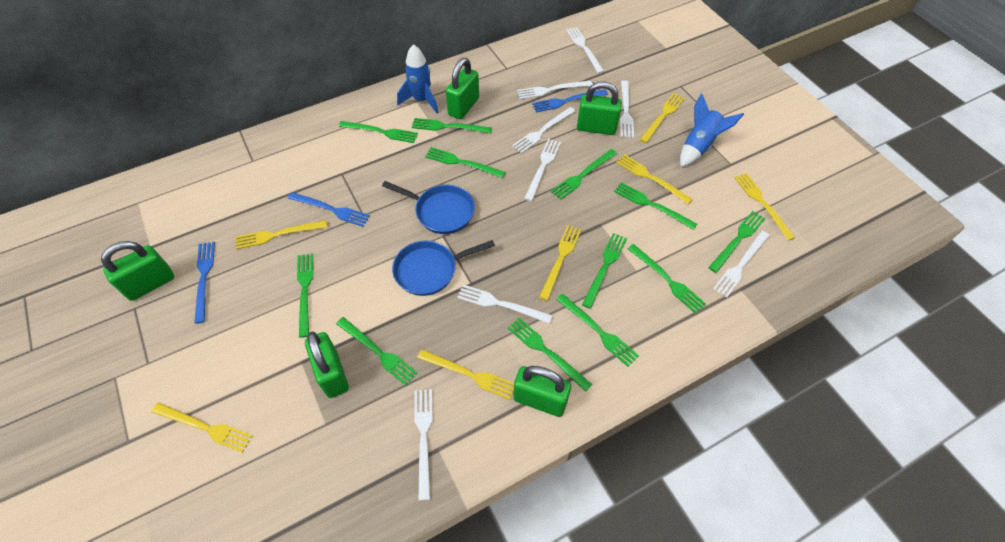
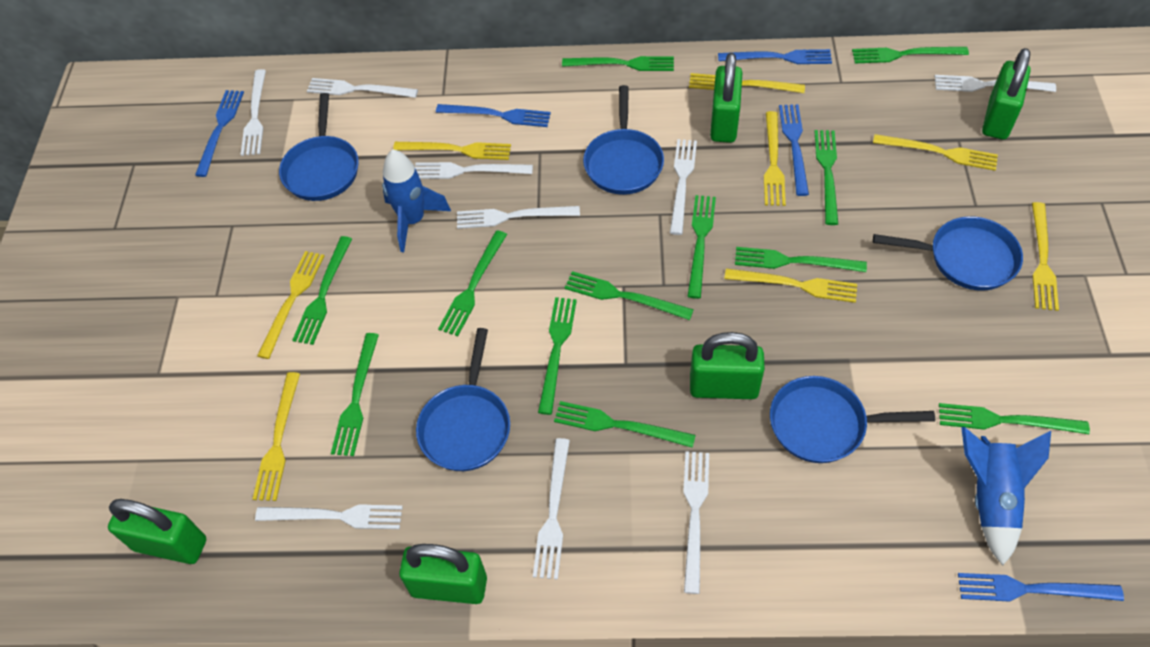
blue fork: [194,242,215,324] [288,192,370,227] [532,89,608,113] = 3 -> [195,90,244,177] [436,104,551,127] [718,49,832,64] [779,104,809,196] [958,573,1124,602] = 5
blue pan: [382,181,475,234] [392,240,495,296] = 2 -> [279,93,359,201] [416,328,510,471] [583,85,664,195] [770,376,935,463] [873,216,1023,291] = 5
white fork: [415,389,433,501] [457,285,553,324] [512,107,575,154] [517,80,593,99] [524,139,561,201] [566,27,604,74] [620,80,634,138] [713,231,770,298] = 8 -> [241,69,266,156] [255,504,403,529] [307,78,418,98] [415,162,533,179] [457,206,580,229] [533,438,570,580] [670,139,697,235] [683,451,709,594] [935,75,1056,92] = 9
yellow fork: [151,403,252,453] [236,220,327,249] [417,350,514,400] [539,225,582,301] [616,154,693,204] [640,93,685,143] [734,173,795,241] = 7 -> [253,372,300,501] [257,251,324,359] [393,142,511,160] [689,73,805,93] [724,268,857,303] [764,111,786,206] [873,134,998,171] [1032,202,1059,311] = 8

